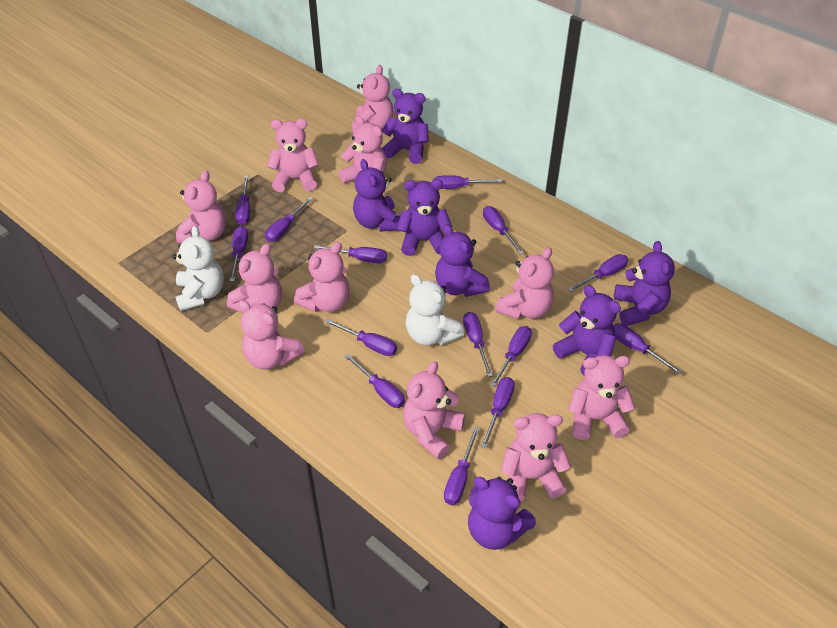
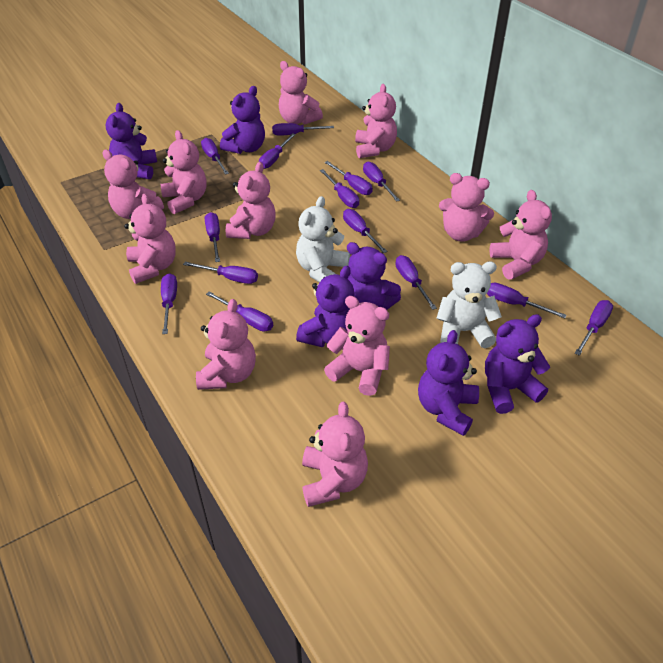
purple teddy bear: [353,159,400,232] [382,89,429,164] [397,179,452,256] [435,224,490,297] [468,477,536,550] [553,285,621,376] [614,241,675,326] = 7 -> [106,103,157,179] [220,86,265,154] [296,266,354,347] [347,242,401,310] [418,330,479,436] [485,314,550,414] = 6

